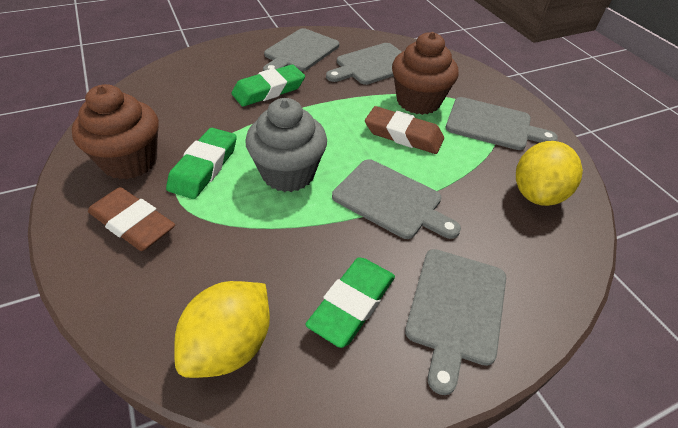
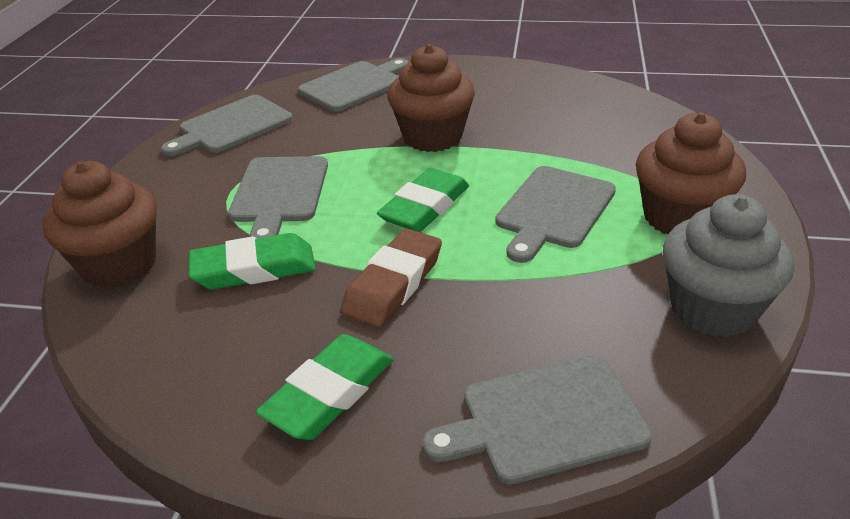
brown cupcake: [72,84,159,179] [392,32,459,115] = 2 -> [43,161,157,288] [388,44,475,152] [636,112,746,234] = 3
brown eraser: [88,187,175,251] [365,106,444,154] = 2 -> [341,228,442,328] = 1
yellow lemon: [174,281,270,378] [516,141,583,206] = 2 -> none = 0

